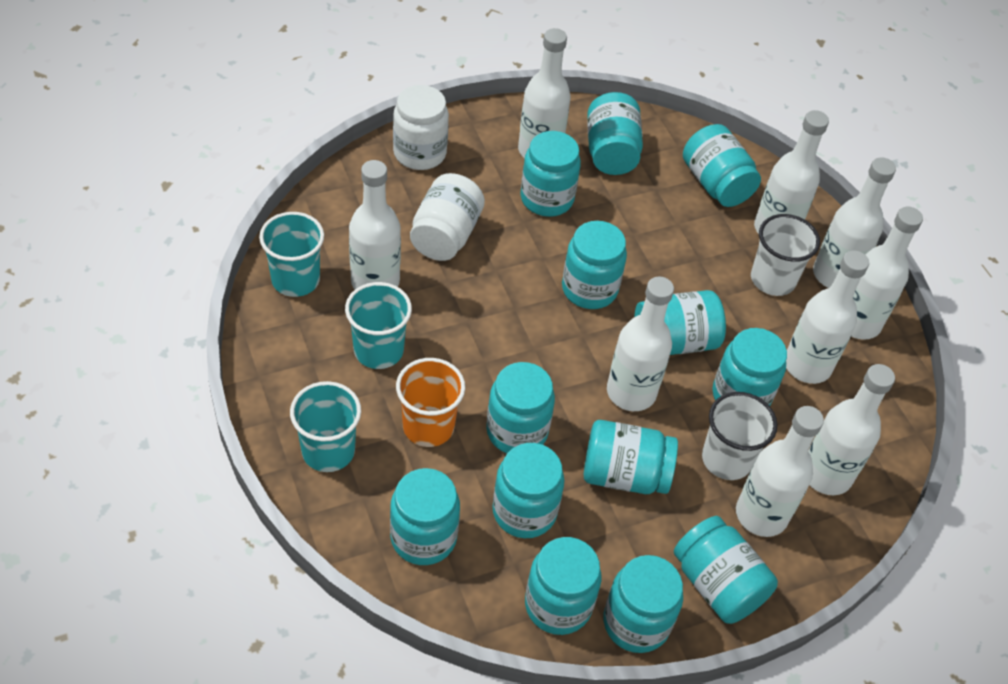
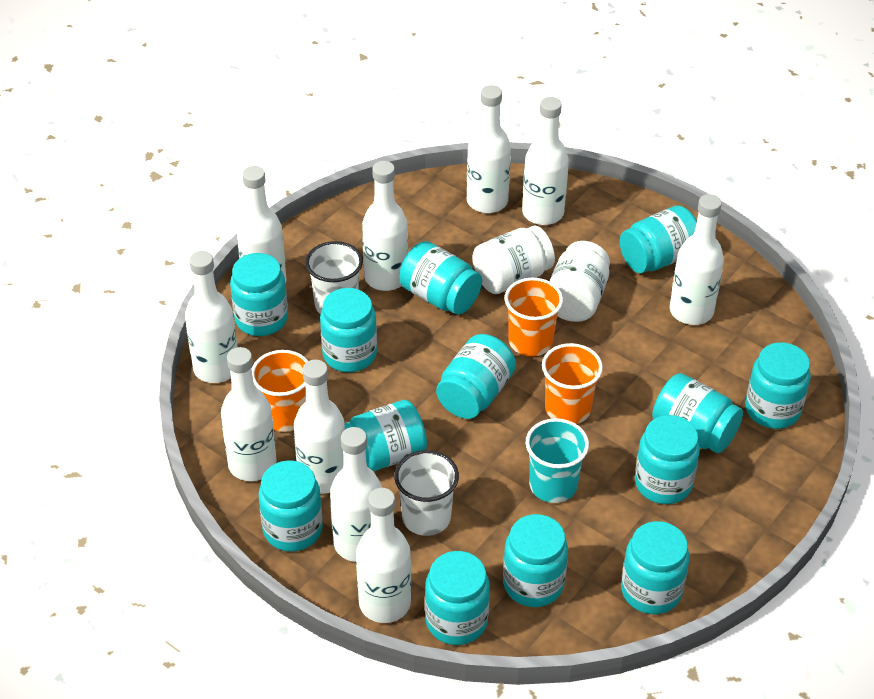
orange cup: [396,358,465,447] = 1 -> [252,350,308,432] [505,278,563,356] [542,343,603,424] = 3
turquoise cup: [259,212,324,297] [290,381,361,472] [345,282,412,369] = 3 -> [526,418,589,503] = 1
white bottle: [349,160,401,289] [518,28,571,159] [607,277,674,411] [736,406,824,537] [754,110,829,234] [786,250,869,384] [808,364,895,495] [813,157,896,288] [851,207,923,340] = 9 -> [185,251,237,383] [221,347,277,481] [236,166,286,284] [294,360,345,494] [330,427,382,562] [356,488,411,623] [362,161,408,291] [467,85,511,213] [522,97,569,225] [670,194,724,325] = 10

